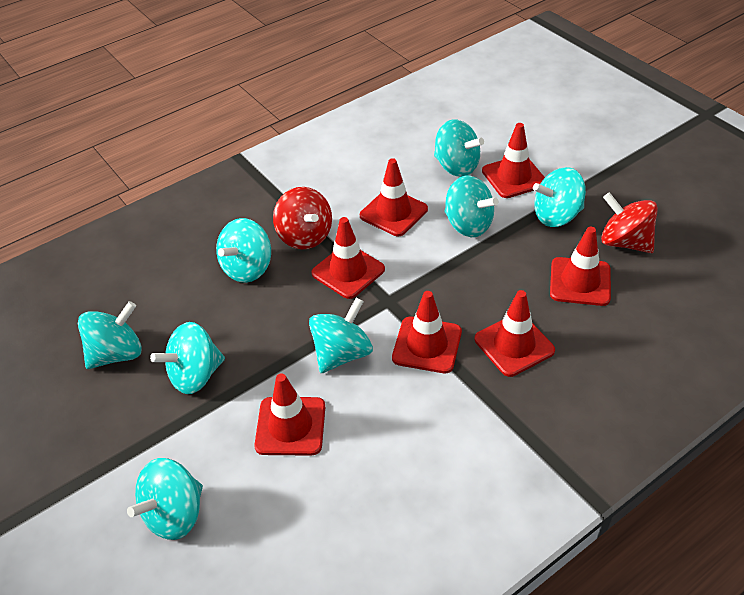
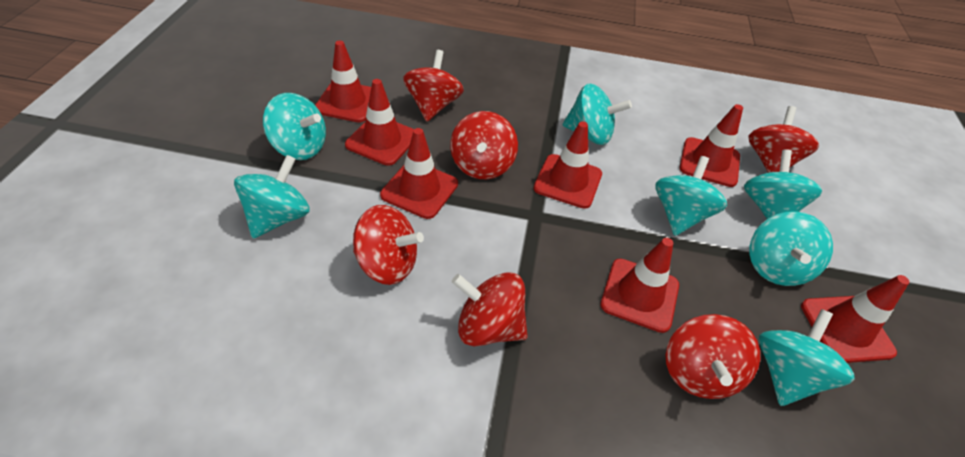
red spinning top: [273,187,332,249] [601,192,658,253] = 2 -> [353,205,424,285] [403,50,464,121] [450,111,518,179] [452,272,528,346] [666,314,760,399] [749,106,819,173] = 6
turquoise spinning top: [78,301,142,369] [127,458,203,540] [150,322,225,394] [216,218,271,283] [309,297,373,373] [434,119,484,177] [444,176,498,237] [533,167,586,227] = 8 -> [234,155,310,238] [263,93,326,160] [563,84,632,145] [656,156,727,236] [744,150,822,219] [749,211,833,286] [759,309,855,406] = 7

